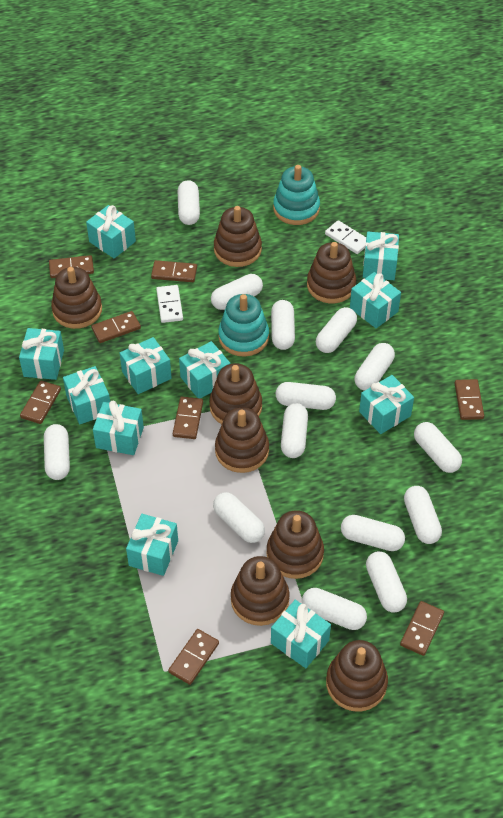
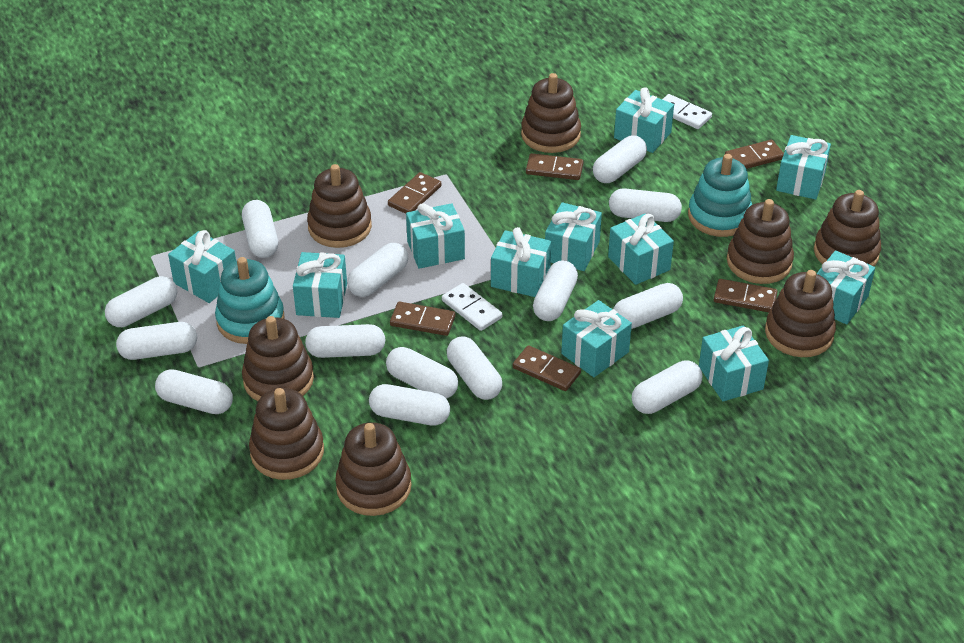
brown domino: [20,381,61,424] [49,255,94,278] [91,311,141,343] [151,260,197,282] [168,629,219,685] [173,397,203,439] [400,601,444,656] [455,379,484,420] = 8 -> [388,172,442,214] [390,302,456,336] [513,345,581,391] [526,153,584,180] [714,279,778,312] [725,140,784,169] = 6

